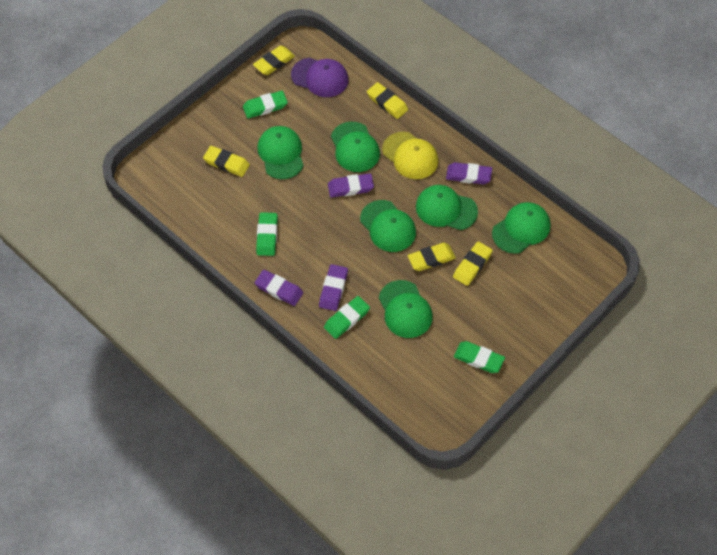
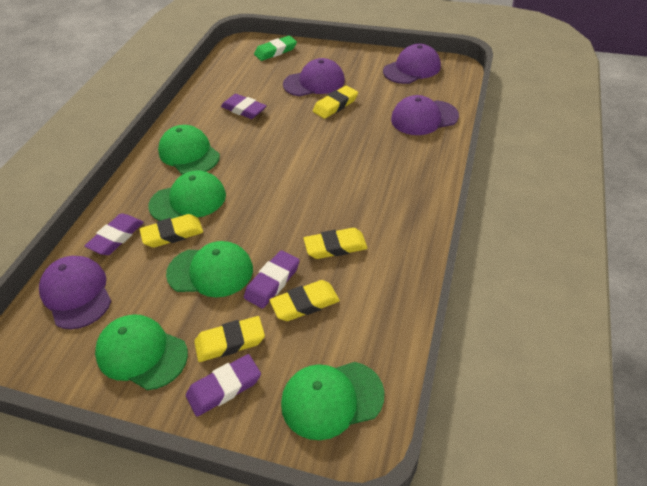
green cap: [257,126,304,179] [331,122,380,172] [360,200,416,252] [379,280,433,338] [416,185,478,230] [492,202,551,254] = 6 -> [95,314,188,390] [148,171,226,221] [158,125,220,175] [166,241,253,297] [281,362,385,440] = 5
green eraser: [243,91,288,119] [256,212,278,256] [324,296,370,339] [454,341,505,373] = 4 -> [254,36,297,61] = 1
purple cap: [291,58,349,97] = 1 -> [39,256,111,329] [283,58,345,96] [383,44,441,84] [391,95,459,135] = 4
yellow cap: [382,132,438,179] = 1 -> none = 0

